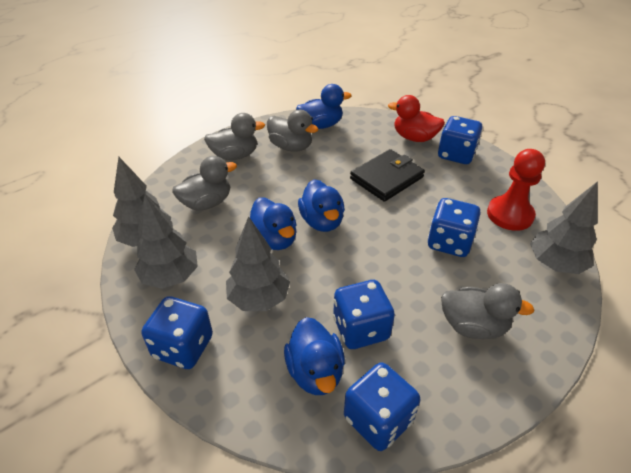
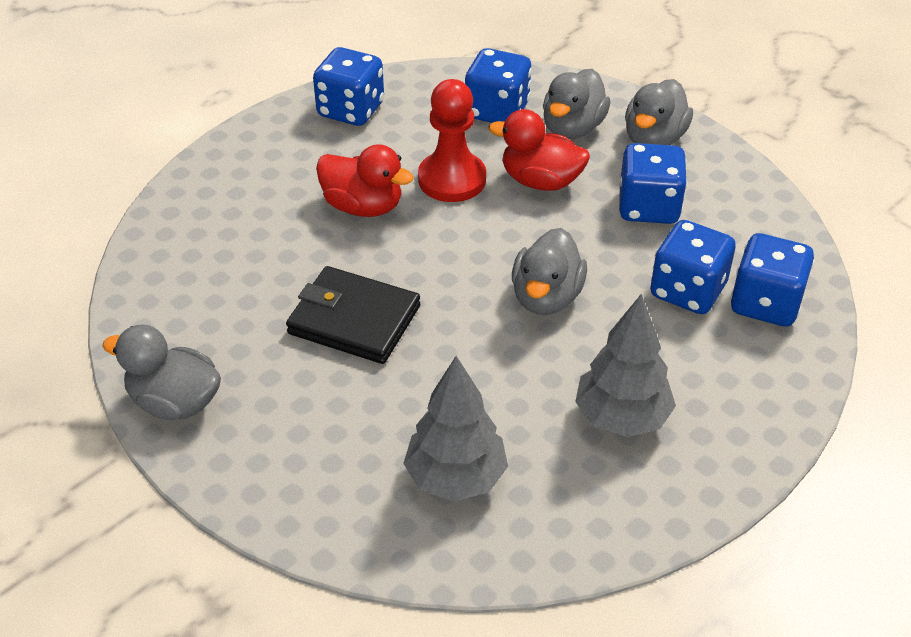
blue duck: [250,197,297,250] [284,317,345,395] [296,84,351,129] [298,179,345,232] = 4 -> none = 0
grey tree: [112,157,171,247] [134,195,198,289] [226,216,290,311] [530,181,598,274] = 4 -> [403,356,508,501] [575,294,676,437] = 2
red duck: [388,95,445,142] = 1 -> [316,144,414,217] [488,109,590,191] = 2

